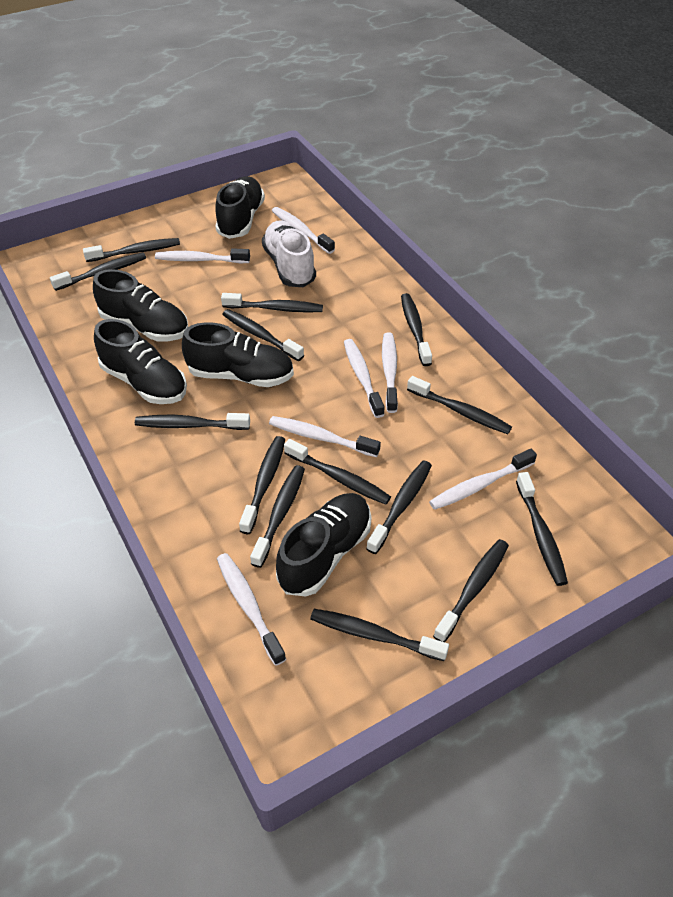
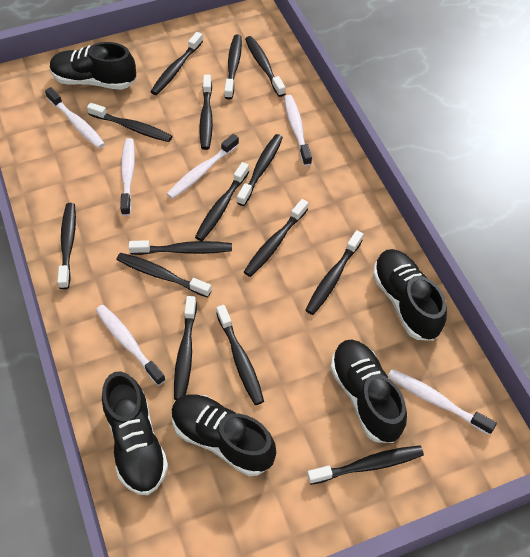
black toothbrush: [50,252,146,291] [83,238,180,262] [135,413,250,430] [221,293,323,313] [222,309,304,361] [239,436,285,534] [250,465,305,568] [284,439,391,505] [310,609,449,661] [366,460,432,554] [401,293,432,366] [407,376,512,434] [433,539,509,642] [516,472,568,586] = 14 -> [57,203,76,289] [87,103,172,142] [117,253,212,298] [129,240,232,255] [150,32,203,95] [174,296,197,400] [195,162,249,241] [199,75,213,150] [216,305,264,405] [224,35,242,99] [237,134,283,206] [244,199,308,277] [245,36,286,97] [305,230,363,315] [307,445,424,485] = 15
white shoe: [262,220,316,287] = 1 -> none = 0
white toothbrush: [155,248,250,263] [217,553,286,666] [269,416,381,457] [272,207,335,254] [344,339,385,418] [382,332,398,413] [429,449,537,510] = 7 -> [45,87,105,149] [96,305,166,386] [120,138,135,216] [167,134,239,199] [284,95,312,166] [388,369,497,435] = 6

